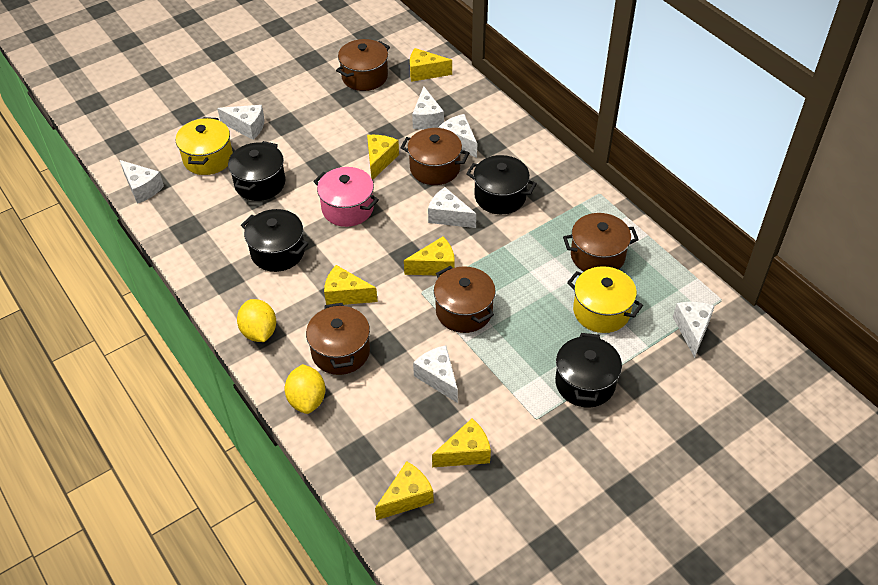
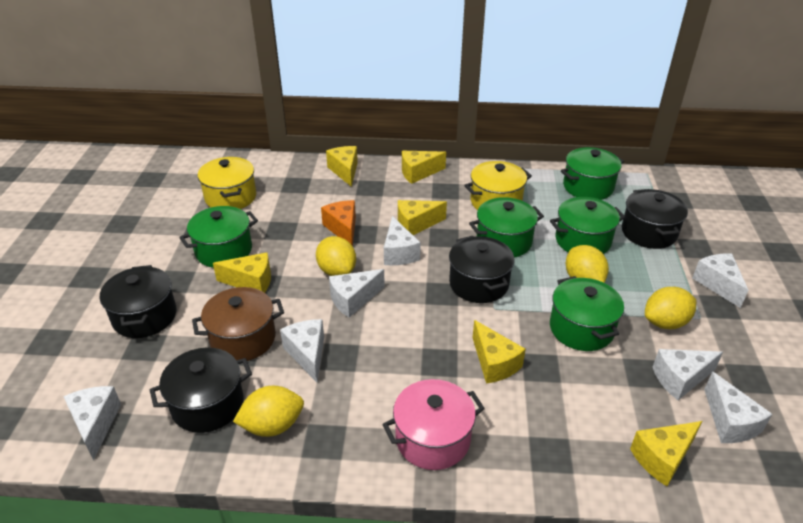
brown pot: [306,303,370,375] [336,39,390,91] [400,128,469,185] [434,266,496,333] [563,213,639,272] = 5 -> [192,287,284,361] = 1
green pot: none = 0 -> [179,206,258,268] [469,197,544,258] [550,197,626,254] [550,276,624,351] [561,147,624,200] = 5
orange cheese: none = 0 -> [321,200,356,246] = 1
yellow lemon: [237,299,276,342] [285,364,326,414] = 2 -> [233,386,304,437] [316,236,356,276] [566,245,609,283] [645,287,696,329] = 4

